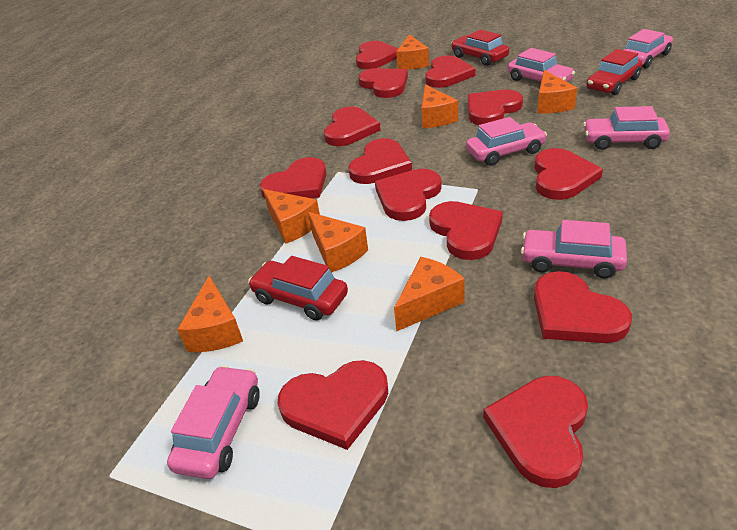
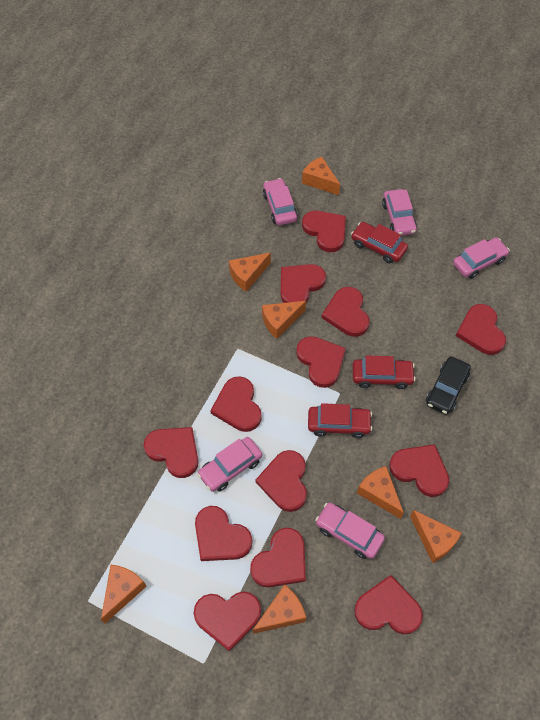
black car: none = 0 -> [426,357,471,415] = 1
pink car: [167,365,260,479] [466,117,547,166] [508,48,575,82] [521,220,627,279] [583,106,670,150] [624,29,673,69] = 6 -> [197,437,262,492] [263,178,298,225] [315,503,385,559] [382,189,417,236] [453,238,510,279] = 5

